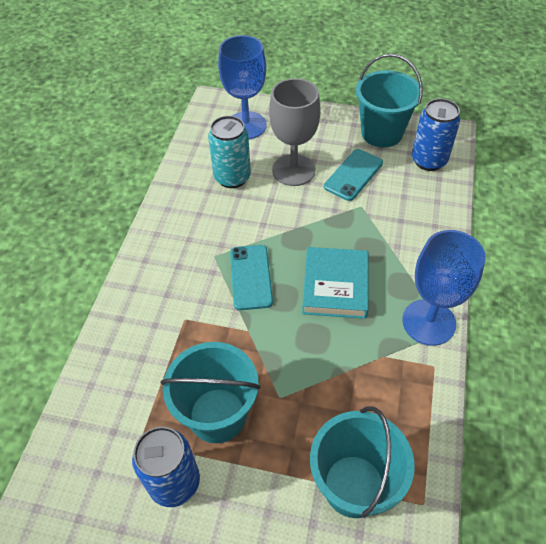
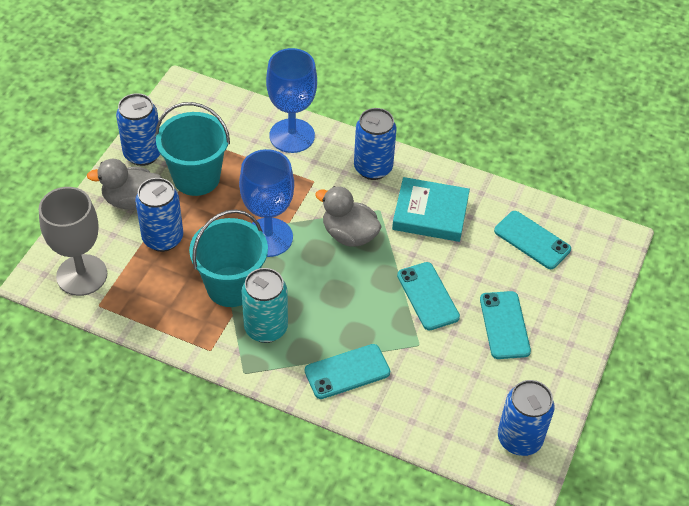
blue can: [132,427,200,507] [412,98,460,171] = 2 -> [116,93,160,166] [135,178,183,252] [354,108,397,180] [498,380,555,456] = 4
grey duck: none = 0 -> [87,159,162,210] [315,186,382,247] = 2
turquoise bucket: [160,342,260,443] [310,407,415,518] [356,54,423,147] = 3 -> [155,102,230,196] [189,209,268,307] = 2
turquoise phone: [230,245,273,310] [324,149,383,201] = 2 -> [305,344,390,399] [397,262,460,331] [480,291,531,359] [494,211,571,269] = 4

